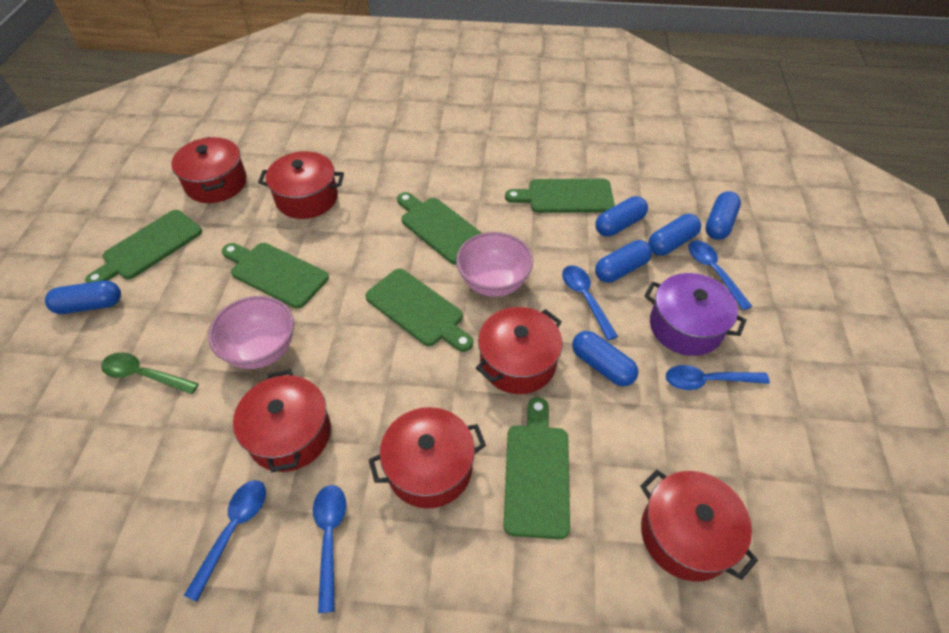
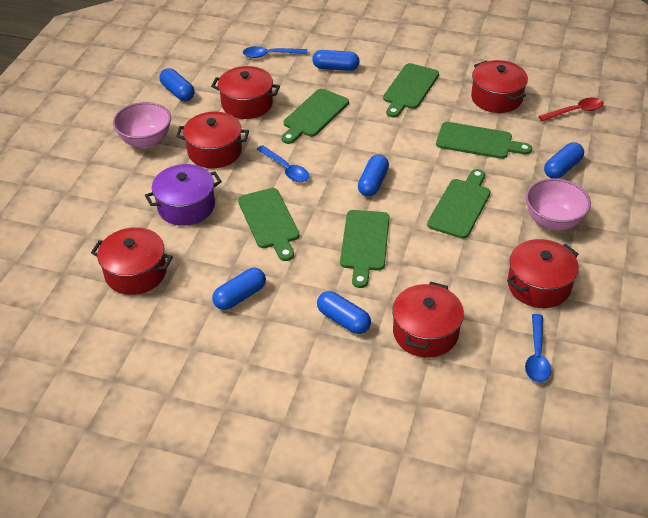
blue spoon: [184,480,266,602] [313,485,346,613] [562,265,618,340] [666,365,770,390] [688,240,752,310] = 5 -> [243,46,307,58] [256,145,309,182] [525,314,551,383] = 3
green spoon: [101,353,199,394] = 1 -> none = 0
red spoon: none = 0 -> [538,98,604,121] = 1

